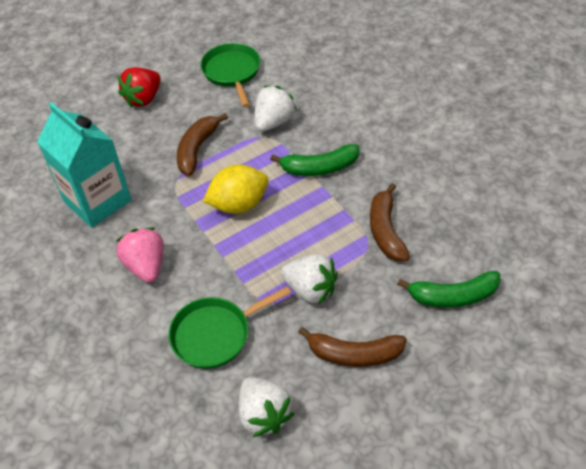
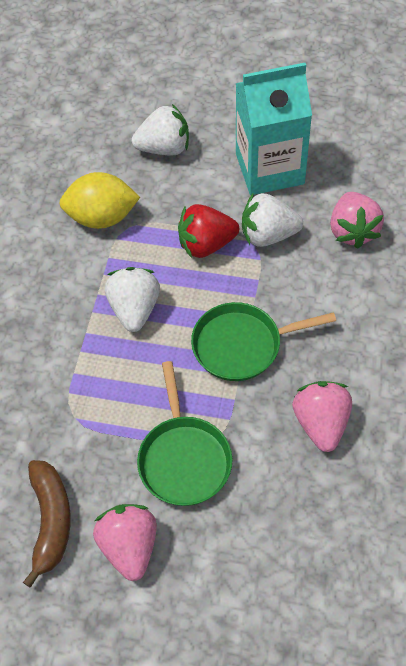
brown banana: [177,113,228,176] [298,327,407,367] [370,183,410,261] = 3 -> [23,460,71,588] = 1
green banana: [270,144,359,176] [397,271,500,308] = 2 -> none = 0
pink strawberry: [116,227,164,283] = 1 -> [93,504,157,581] [292,381,352,452] [330,192,384,249] = 3

